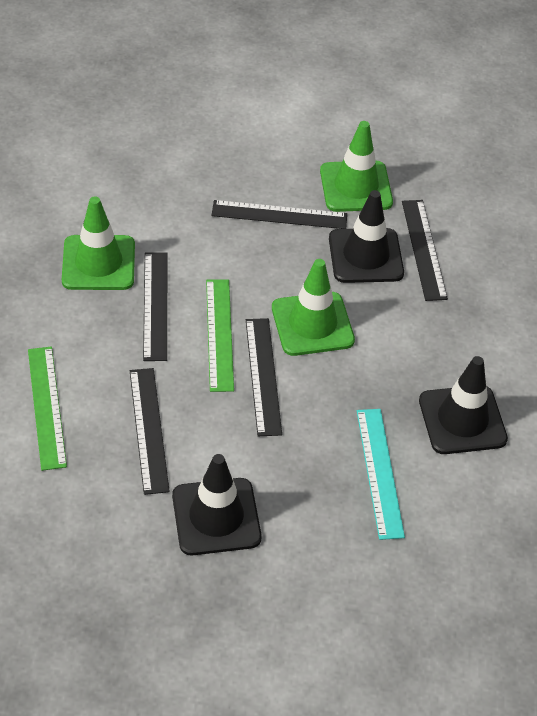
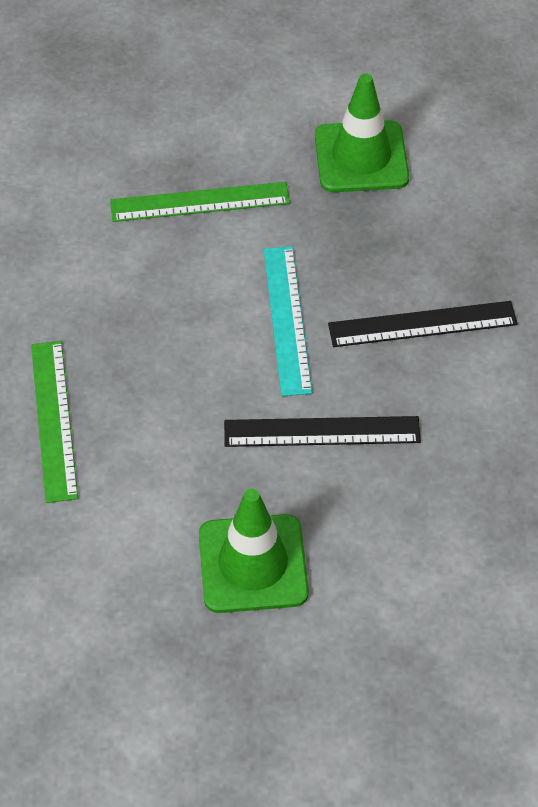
black ruler: [130,368,170,495] [143,252,167,361] [211,200,347,229] [246,318,282,436] [402,200,448,301] = 5 -> [224,416,421,447] [328,301,518,347] = 2
black traffic cone: [172,454,262,555] [329,190,404,283] [419,356,508,454] = 3 -> none = 0
green traffic cone: [62,197,135,290] [272,259,355,356] [320,121,393,212] = 3 -> [199,489,309,613] [315,73,409,192] = 2

